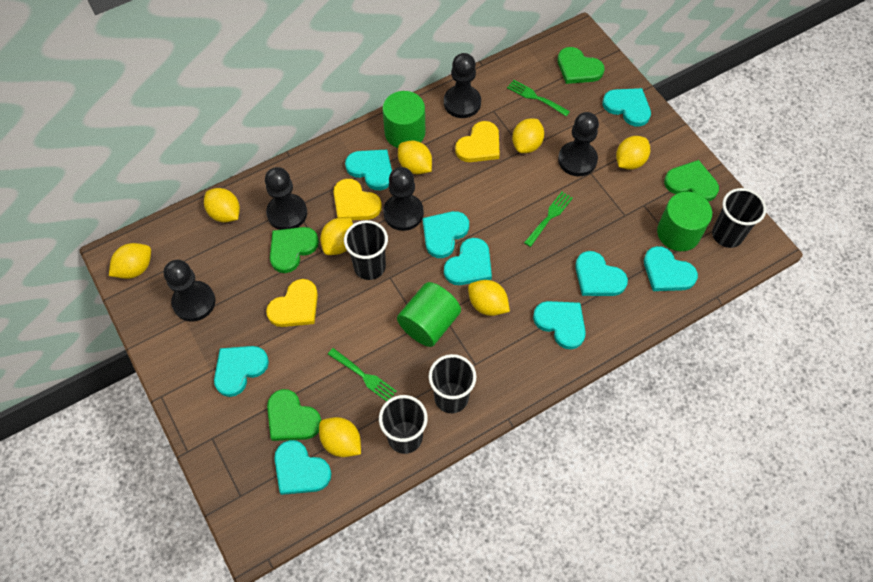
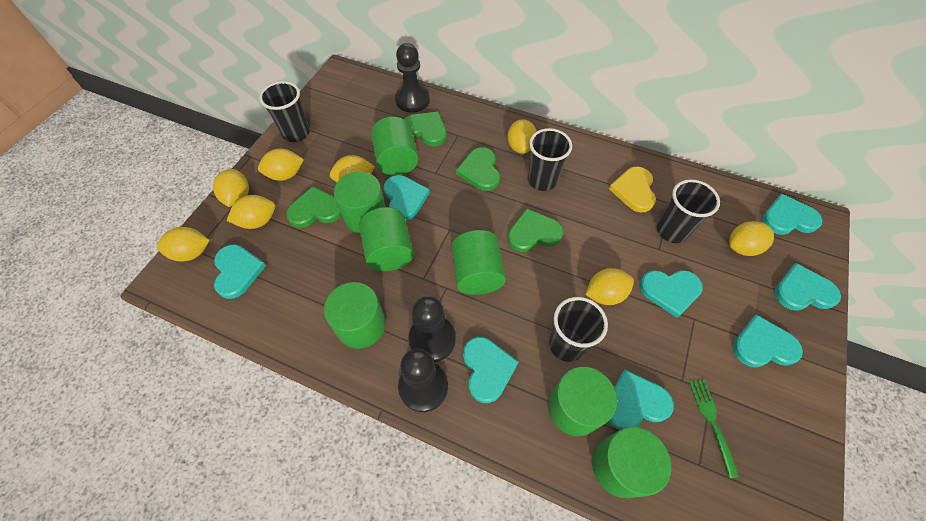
black pawn: [164,260,215,322] [265,167,307,230] [383,167,424,231] [444,53,481,118] [558,112,599,176] = 5 -> [395,43,430,113] [398,348,448,412] [408,296,456,362] = 3
green cylinder: [382,91,425,148] [397,282,461,347] [657,192,712,251] = 3 -> [324,282,386,349] [334,172,386,233] [359,207,414,271] [371,117,418,176] [451,230,506,295] [548,367,617,436] [592,427,671,498] = 7
green fork: [328,348,397,401] [507,80,570,116] [524,192,573,247] = 3 -> [689,379,740,478] = 1
turquoise heart: [214,346,269,397] [274,440,331,495] [345,150,392,190] [423,211,469,258] [444,238,492,285] [533,301,586,349] [575,251,628,296] [603,88,651,127] [644,246,698,291] = 9 -> [214,245,266,299] [384,175,430,221] [463,337,519,403] [609,370,674,430] [640,270,703,318] [733,314,803,368] [762,194,823,235] [774,263,841,311] = 8
yellow heart: [266,279,318,327] [333,179,382,220] [455,121,500,162] = 3 -> [609,166,656,213] = 1

